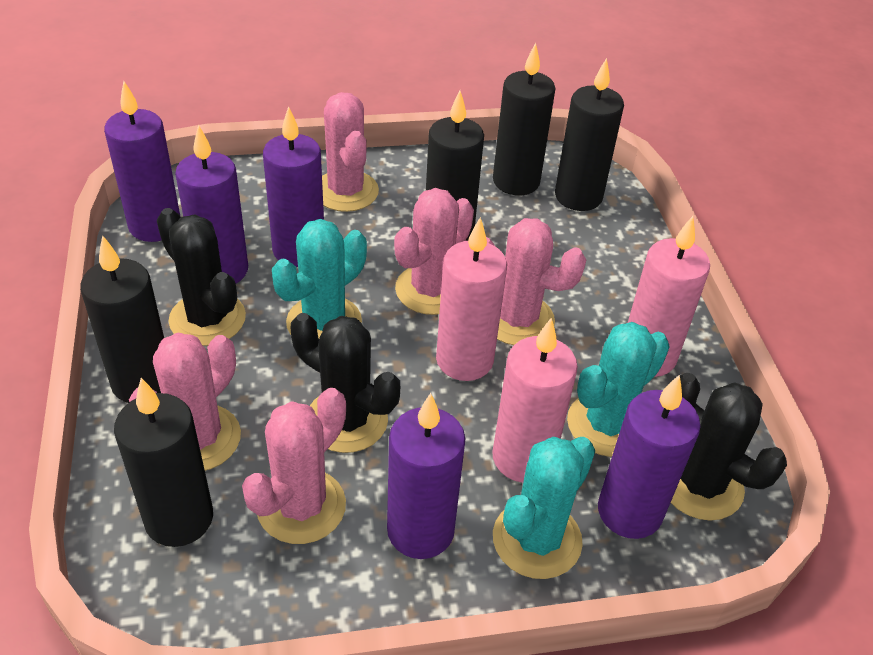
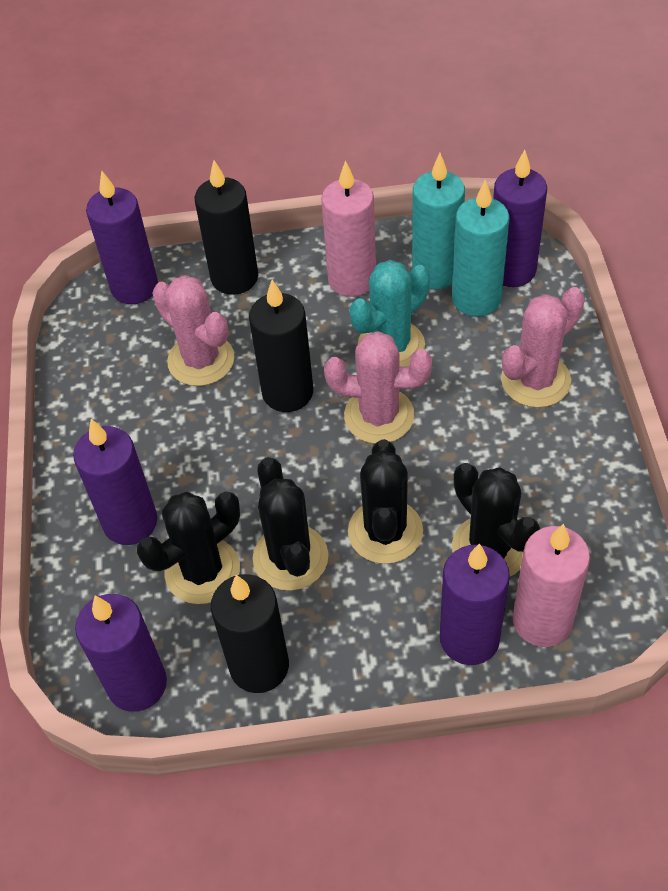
black cactus: [157,208,246,346] [291,313,400,453] [671,373,787,521] = 3 -> [137,491,240,604] [253,457,328,591] [348,439,423,564] [452,463,540,576] = 4
black candle: [80,235,164,403] [114,378,213,547] [426,91,484,241] [493,43,555,195] [555,58,624,211] = 5 -> [195,160,258,295] [211,574,289,693] [249,280,313,412] = 3
pink cactus: [129,333,241,471] [242,388,346,544] [322,92,379,212] [394,188,474,315] [486,218,586,345] = 5 -> [152,275,235,386] [324,331,432,444] [501,287,585,408] = 3
pink candle: [436,217,507,381] [493,317,578,483] [628,216,710,377] = 3 -> [321,161,376,297] [513,524,590,647] = 2
turquoise cactus: [272,219,367,338] [493,437,595,579] [567,322,670,457] = 3 -> [349,260,430,367] = 1
turquoise candle: none = 0 -> [412,153,465,289] [452,180,510,317] = 2

